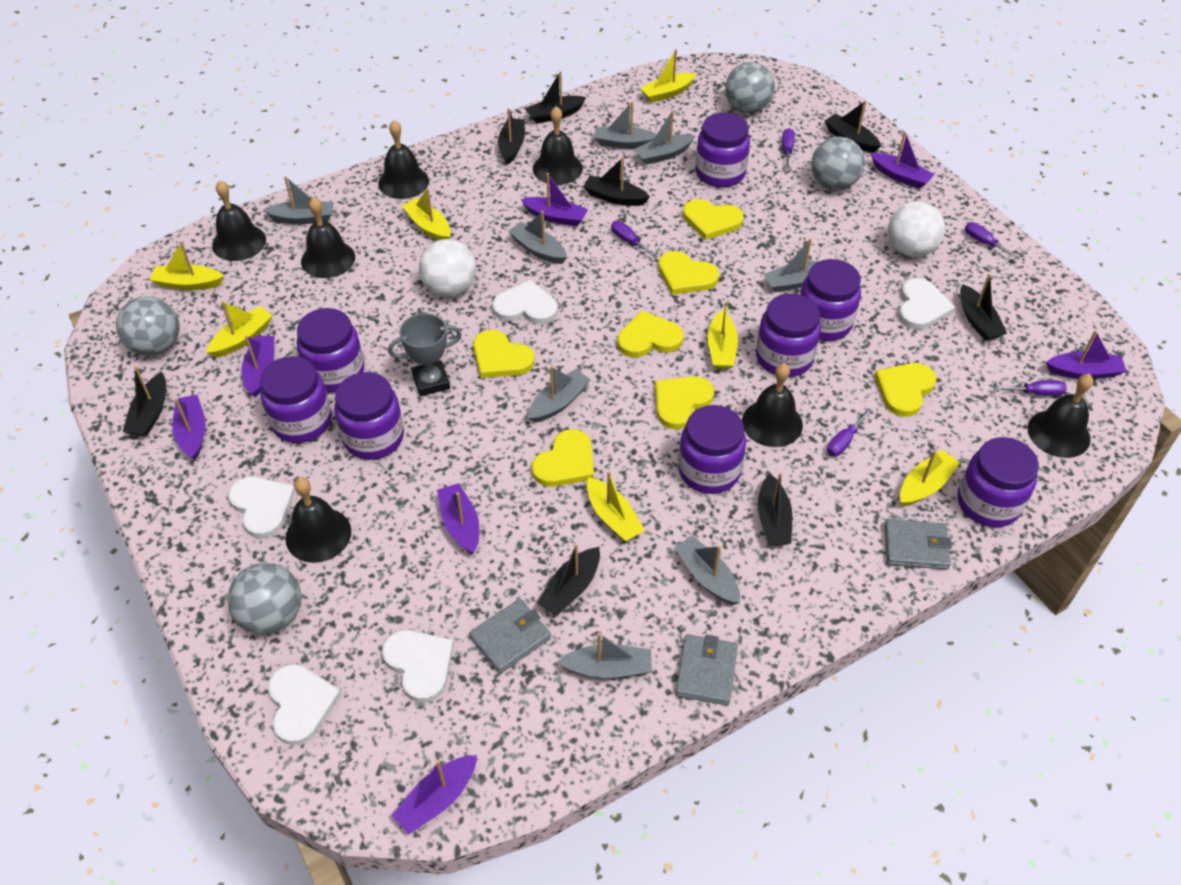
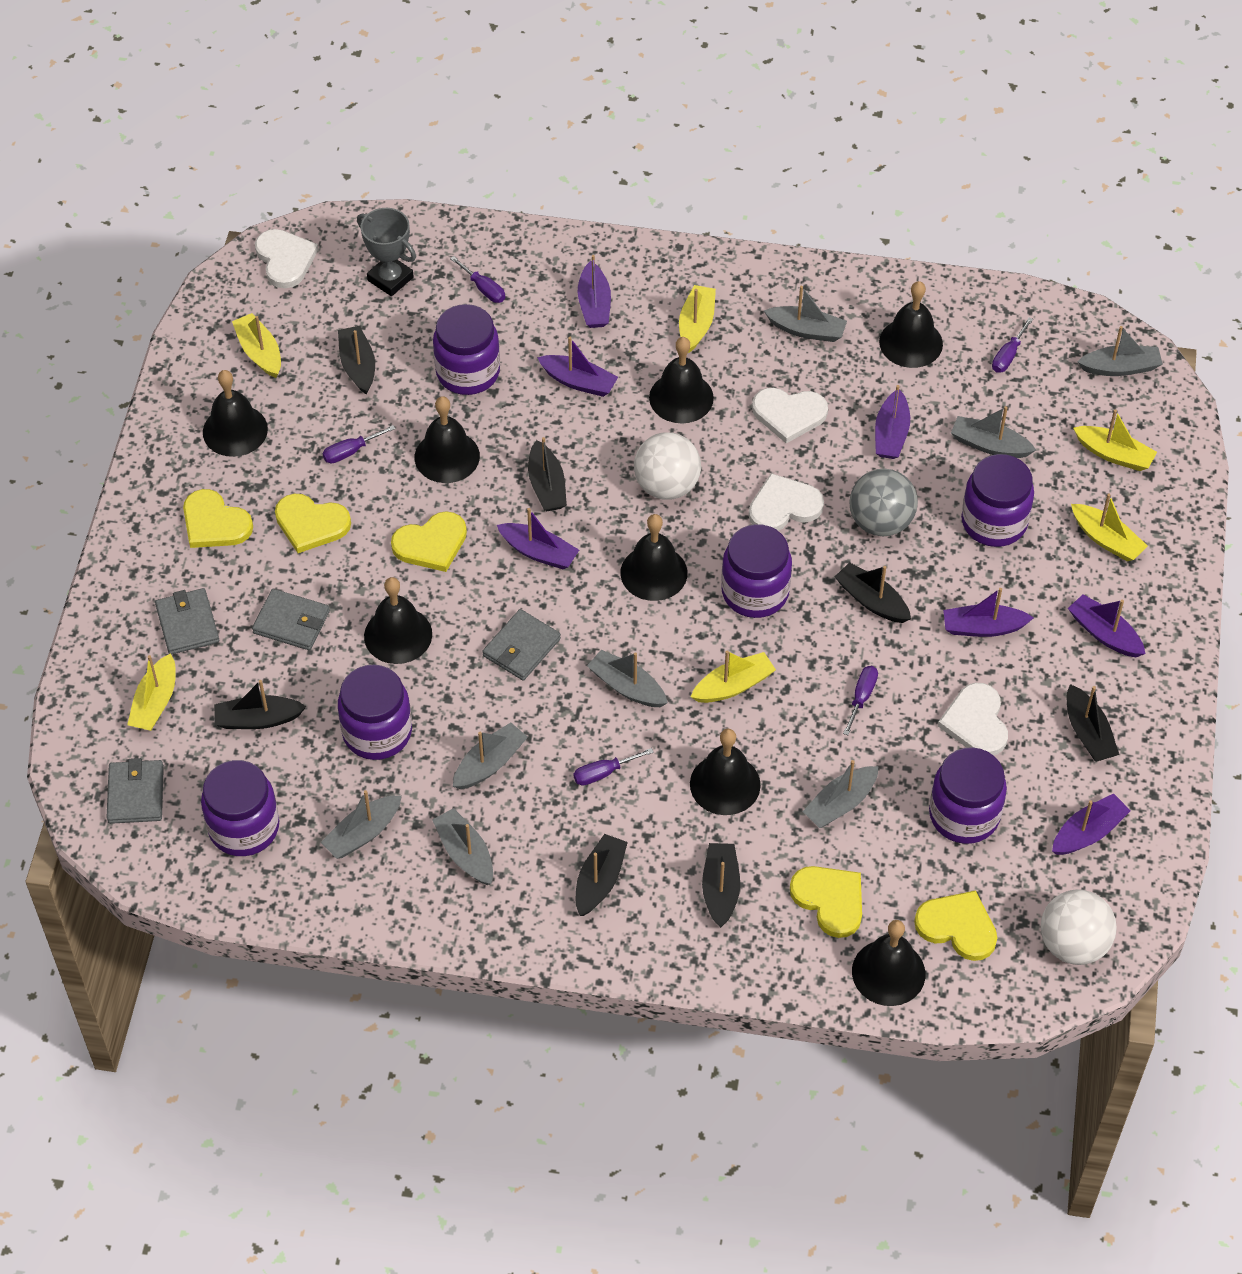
black bell: [212,180,266,261] [285,477,351,563] [301,197,355,278] [378,120,429,199] [533,106,583,185] [742,363,803,447] [1028,374,1093,458] = 7 -> [203,370,268,457] [364,577,432,664] [415,396,480,483] [620,514,688,601] [649,337,714,423] [690,729,761,815] [852,920,925,1006] [879,281,943,368] = 8
black boat: [123,366,166,437] [498,108,525,165] [525,71,586,124] [537,544,600,616] [583,157,650,206] [758,473,792,545] [825,100,881,153] [960,273,1007,341] = 8 -> [214,680,307,729] [338,326,375,394] [528,437,567,511] [576,834,628,916] [702,843,740,928] [835,562,911,623] [1067,684,1119,762] = 7
grey ball: [116,296,180,356] [227,563,302,635] [725,62,775,113] [811,137,865,190] = 4 -> [849,468,918,536] = 1
grey wallet: [469,599,551,674] [675,634,738,705] [884,519,952,570] = 3 -> [107,758,164,824] [155,588,219,655] [252,589,330,650] [483,609,561,681] = 4
purple jar: [260,356,332,443] [297,308,364,392] [334,372,404,460] [678,405,746,494] [696,112,750,188] [756,293,821,377] [800,259,861,341] [957,437,1039,527] = 8 -> [201,760,279,856] [338,665,412,760] [433,304,500,395] [721,524,792,618] [929,747,1007,844] [961,454,1034,547] = 6
white heart: [228,477,295,538] [268,664,341,745] [382,630,454,703] [493,280,558,324] [898,278,955,329] = 5 -> [255,229,318,288] [749,473,824,531] [752,388,828,443] [938,683,1008,756] = 4
yellow boat: [150,242,224,290] [206,301,273,358] [402,188,451,241] [587,471,645,542] [640,49,696,103] [708,301,738,369] [900,450,960,506] = 7 -> [127,653,176,731] [232,313,281,378] [679,285,716,353] [691,650,776,703] [1071,493,1148,561] [1073,409,1157,471] = 6
yellow heart: [473,330,535,378] [532,429,594,487] [617,311,684,357] [655,376,714,429] [658,251,719,295] [683,199,744,240] [875,363,937,417] = 7 -> [183,489,253,548] [275,494,351,553] [391,511,467,572] [790,866,862,938] [914,890,997,961] = 5

